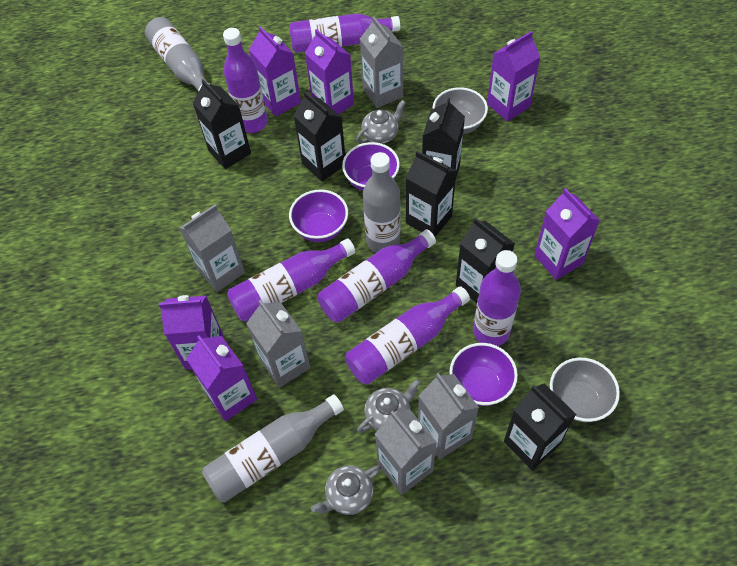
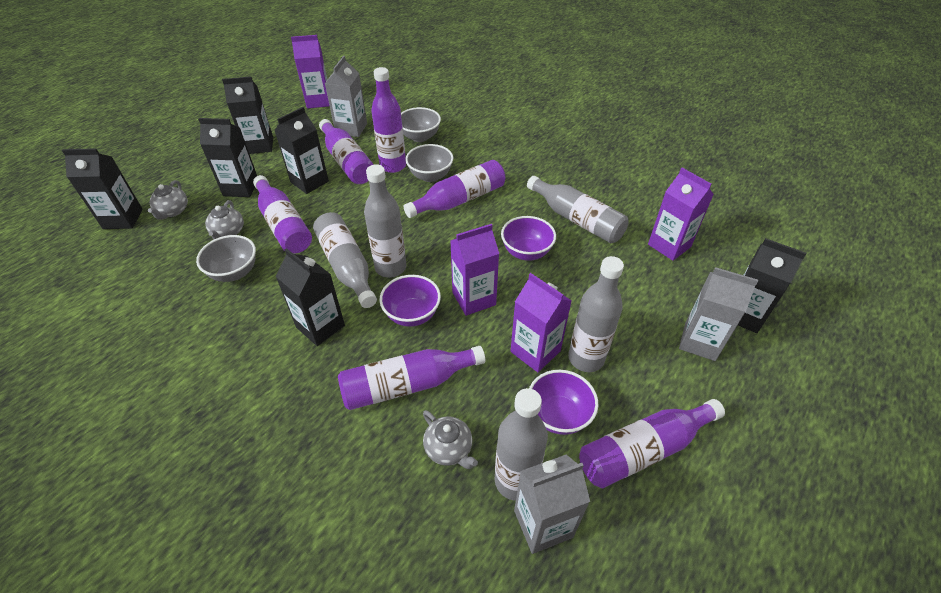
grey bottle: [145,17,211,92] [202,394,344,502] [363,152,401,253] = 3 -> [313,212,377,308] [364,164,407,278] [495,388,548,501] [527,176,629,243] [568,256,624,372] = 5
grey bowl: [433,87,488,134] [550,358,620,422] = 2 -> [196,235,256,282] [401,107,441,142] [405,144,453,182] = 3
grey carton: [179,205,245,292] [246,300,311,388] [360,17,403,108] [375,409,437,495] [418,373,479,459] = 5 -> [325,56,367,137] [514,454,590,554] [679,267,758,361] = 3
purple carton: [159,295,223,370] [187,335,257,421] [249,26,301,116] [305,29,354,114] [487,31,540,122] [534,188,600,280] = 6 -> [291,35,330,108] [450,224,499,316] [510,273,572,372] [648,168,714,261] = 4

